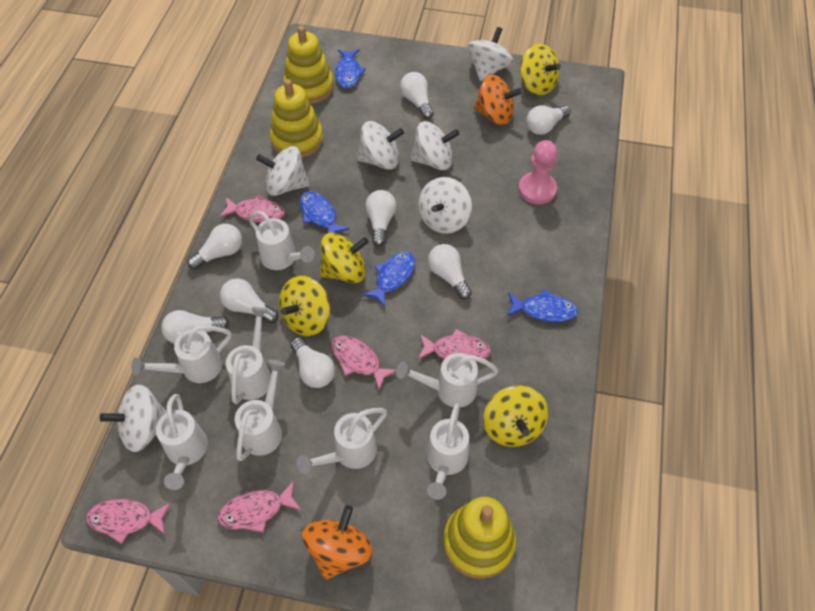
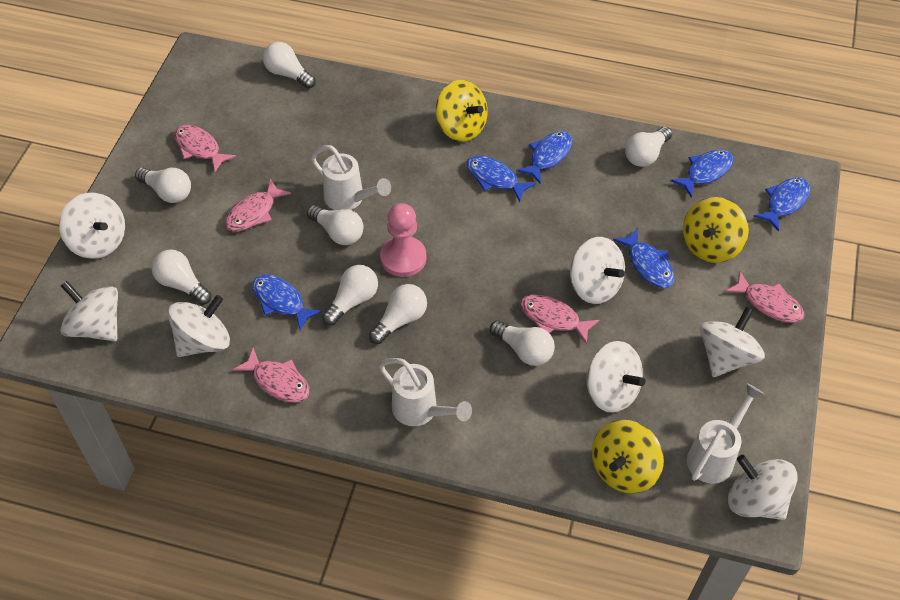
blue fish: [300,191,350,233] [335,49,366,88] [362,251,415,307] [507,289,578,322] = 4 -> [252,274,322,331] [466,156,536,202] [517,131,572,183] [613,228,674,288] [670,149,734,197] [753,177,810,231] = 6
orange spinning top: [302,505,373,580] [474,74,522,125] = 2 -> none = 0
white spinning top: [100,384,167,452] [256,146,309,196] [357,121,404,170] [411,121,459,170] [419,177,472,234] [467,27,513,81] = 6 -> [59,193,125,259] [61,281,118,341] [168,295,230,357] [570,237,625,304] [587,341,646,413] [700,307,765,377] [728,455,798,520] = 7
white watering can: [131,325,231,383] [156,394,208,490] [226,307,271,404] [235,360,285,461] [249,211,315,270] [297,408,387,474] [396,353,498,407] [427,403,469,500] = 8 -> [311,145,391,210] [379,358,472,426] [687,383,764,484] = 3
yellow spinning top: [279,276,330,336] [320,233,369,283] [483,385,549,447] [520,44,561,95] = 4 -> [436,80,488,142] [592,420,664,494] [683,197,749,263] = 3
yellow stacking toy: [270,79,323,158] [283,26,334,104] [443,497,516,579] = 3 -> none = 0

